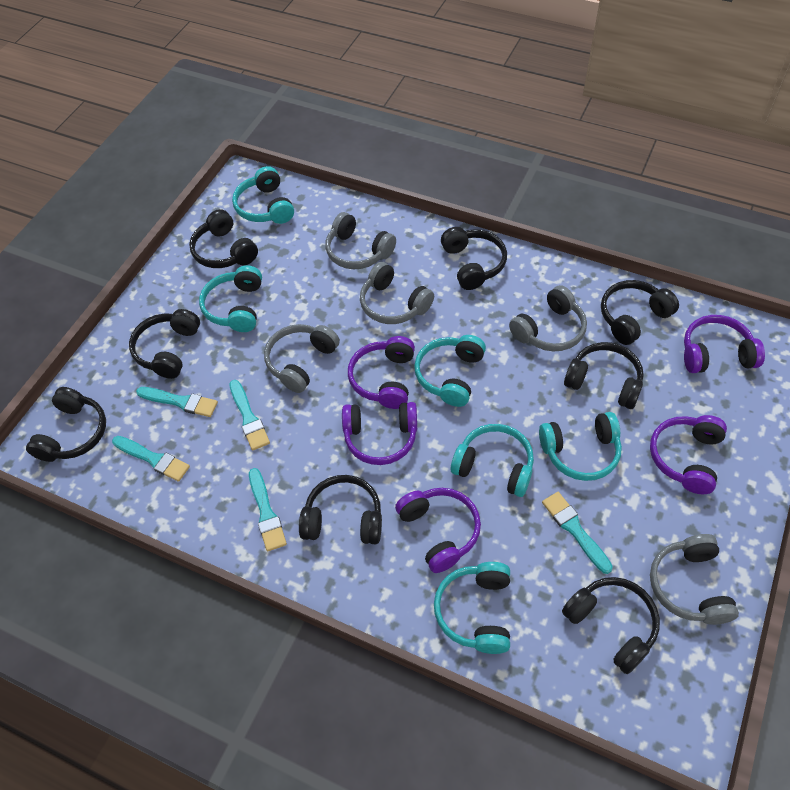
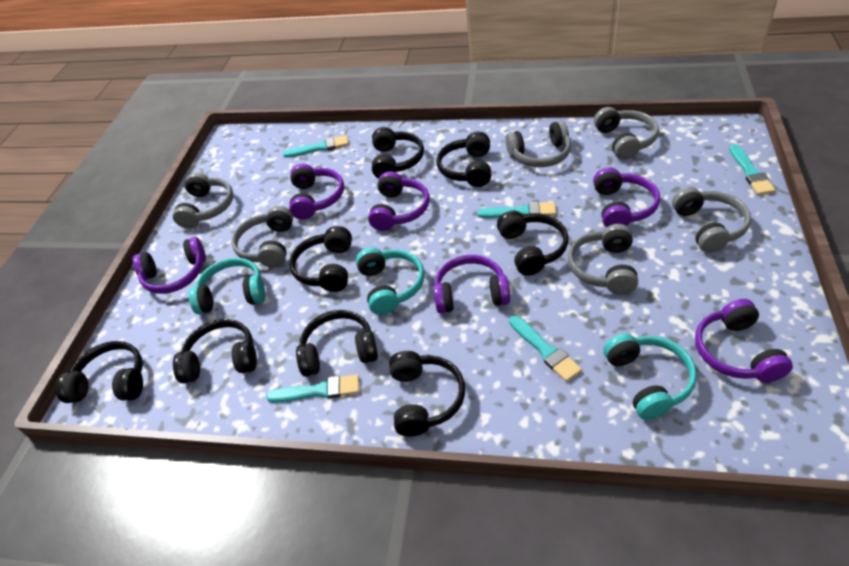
grey headphones: [264,324,340,393] [325,212,396,269] [360,262,434,324] [509,285,587,351] [650,534,739,625] = 5 -> [173,172,233,228] [232,206,293,268] [506,121,571,167] [568,224,638,295] [594,107,659,160] [672,187,751,253] = 6
purple headphones: [342,402,417,465] [348,336,415,409] [395,488,481,573] [650,415,727,494] [684,315,765,373] = 5 -> [133,237,206,294] [289,164,344,220] [368,171,429,231] [433,255,510,313] [593,167,660,227] [695,299,793,383] = 6
turquoise headphones: [199,265,262,332] [232,166,294,224] [414,335,486,407] [434,562,510,654] [451,424,534,497] [539,412,622,481] = 6 -> [189,258,265,315] [356,247,425,315] [603,334,697,420] = 3

